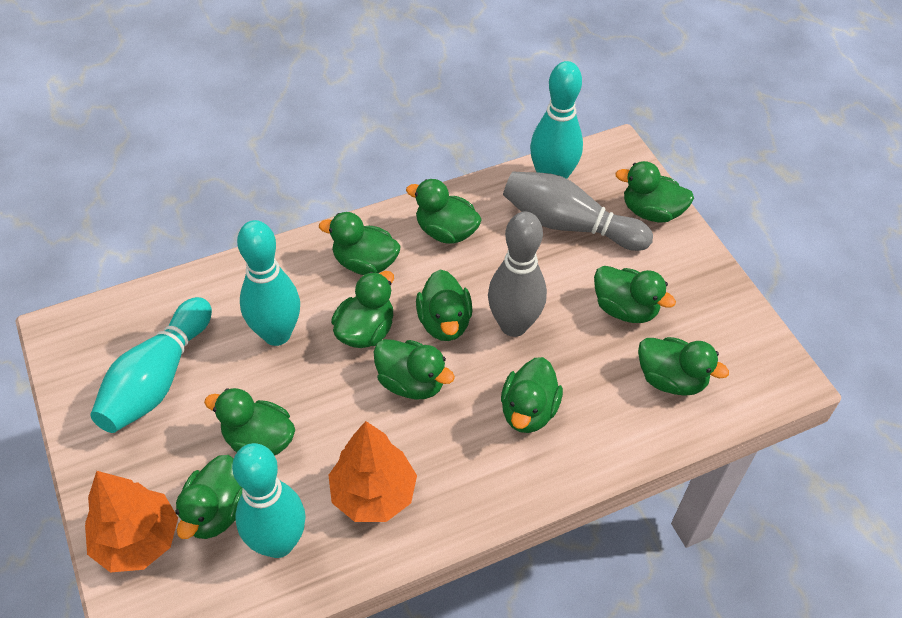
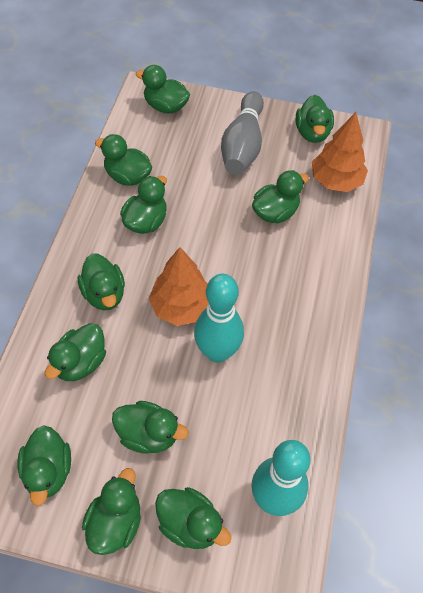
grey bowling pin: [488,211,547,337] [503,171,653,251] = 2 -> [221,91,264,175] = 1
turquoise bowling pin: [90,297,212,433] [232,443,306,558] [237,220,300,346] [530,61,583,179] = 4 -> [194,274,244,363] [252,440,310,516] = 2

